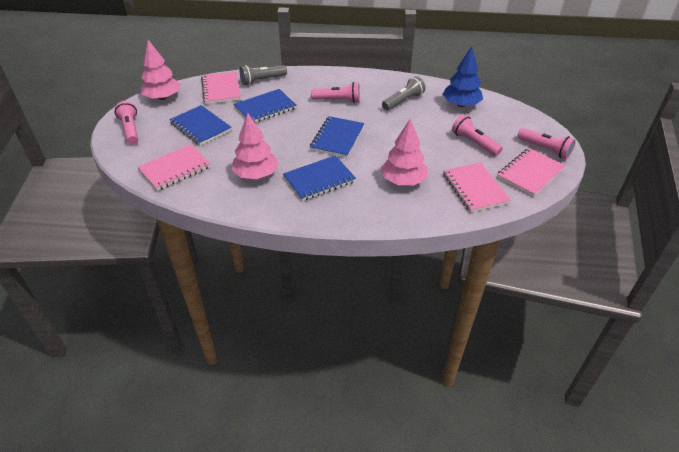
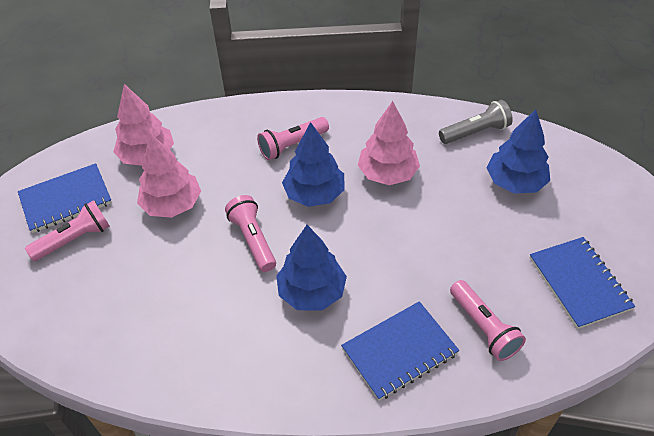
blue notebook: [169,105,232,146] [234,89,297,122] [283,155,356,201] [310,116,365,158] = 4 -> [18,163,112,233] [341,301,459,400] [530,237,635,329] = 3
blue tree: [443,46,483,107] = 1 -> [276,225,347,311] [282,122,345,207] [486,110,550,194] = 3
grey flashlight: [240,65,287,85] [382,76,425,111] = 2 -> [439,100,513,144] = 1
pink notebook: [138,144,211,191] [201,72,241,104] [443,162,511,212] [497,148,565,197] = 4 -> none = 0

